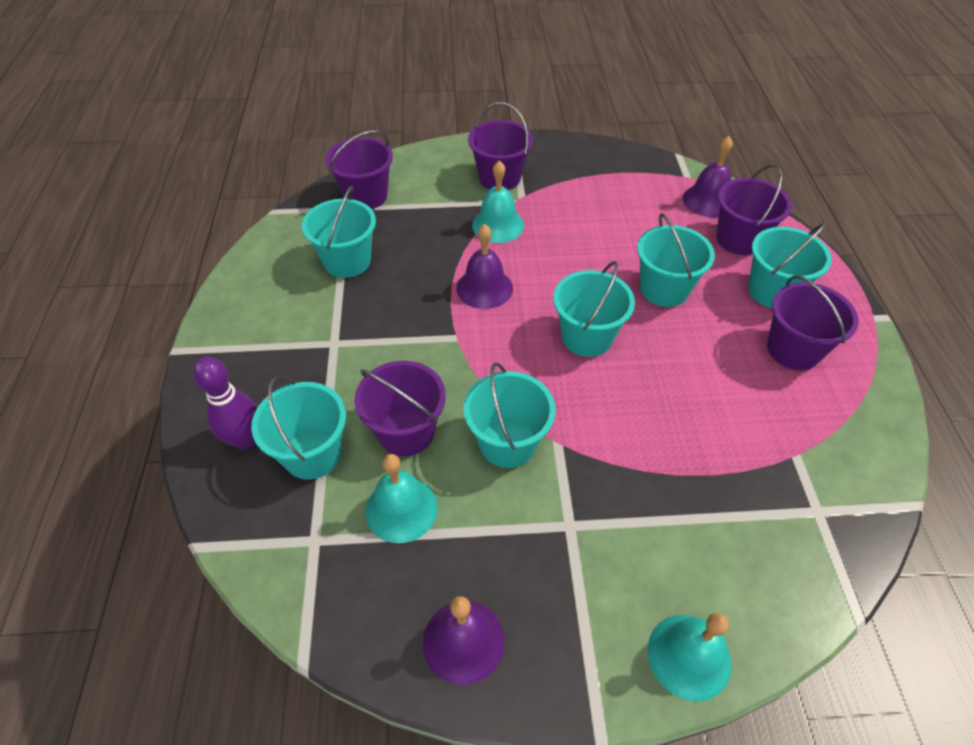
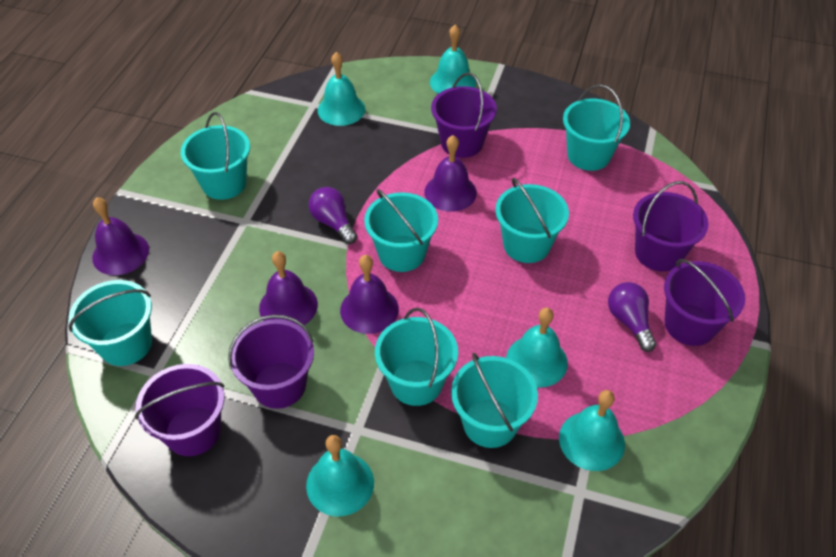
purple bell: [423,596,504,685] [456,224,513,309] [683,136,733,217] = 3 -> [92,197,149,275] [259,251,318,327] [340,255,399,334] [424,135,477,212] = 4
purple bowling pin: [193,357,257,450] = 1 -> none = 0
purple light bulb: none = 0 -> [309,187,357,244] [608,282,656,352] = 2
turquoise bell: [365,454,438,543] [472,161,524,243] [648,613,731,702] = 3 -> [306,435,374,516] [318,52,365,126] [430,25,476,94] [506,308,568,388] [559,390,625,471] = 5
turquoise bucket: [251,376,346,480] [302,186,376,278] [464,363,556,468] [553,261,635,357] [637,213,715,307] [748,222,832,308] = 6 -> [69,280,152,366] [181,112,250,200] [364,189,438,272] [375,308,458,406] [451,353,538,448] [495,178,569,263] [563,85,630,171] = 7

